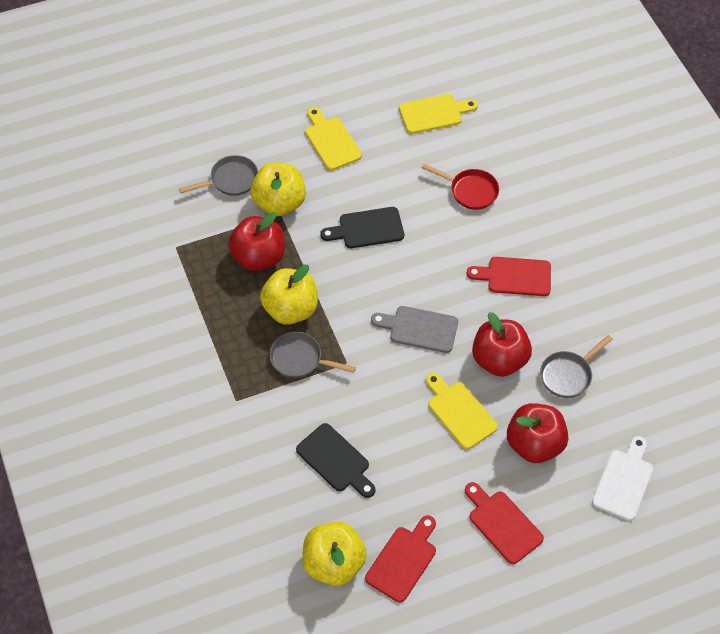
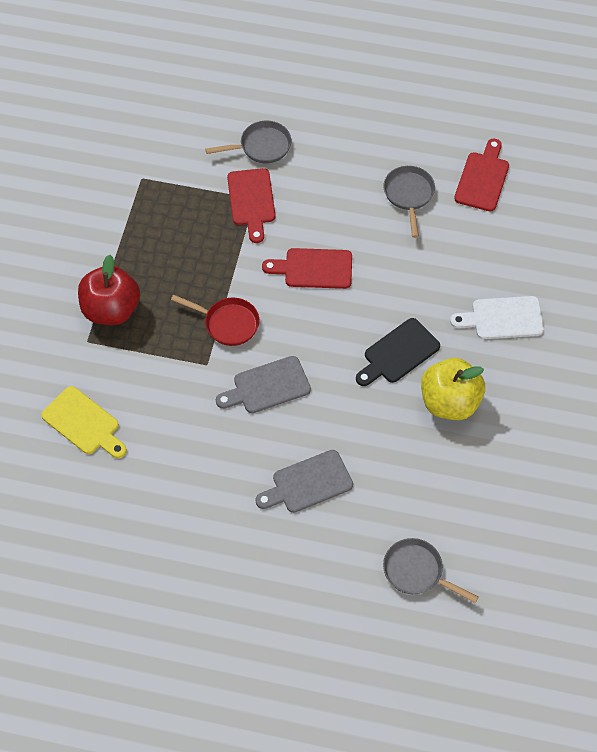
black cutting board: [296,423,376,498] [320,207,404,248] = 2 -> [356,318,440,386] = 1
grey cutting board: [371,306,458,353] = 1 -> [216,356,311,413] [255,450,353,513] = 2
red apple: [228,212,285,271] [472,312,532,377] [507,403,568,463] = 3 -> [78,255,140,325] = 1
yellow apple: [251,163,306,216] [260,265,318,325] [302,521,367,586] = 3 -> [421,358,485,420] = 1
yellow cutting board: [305,107,362,170] [399,94,478,134] [426,373,498,449] = 3 -> [41,386,127,458] = 1

